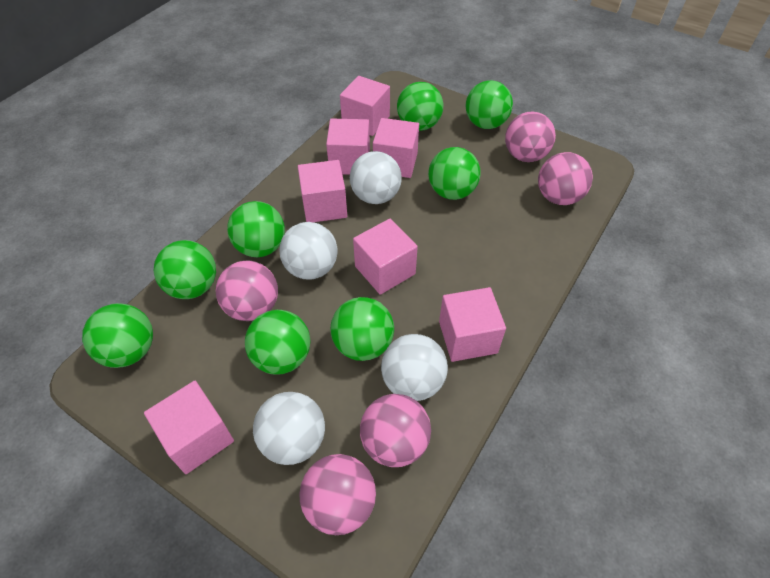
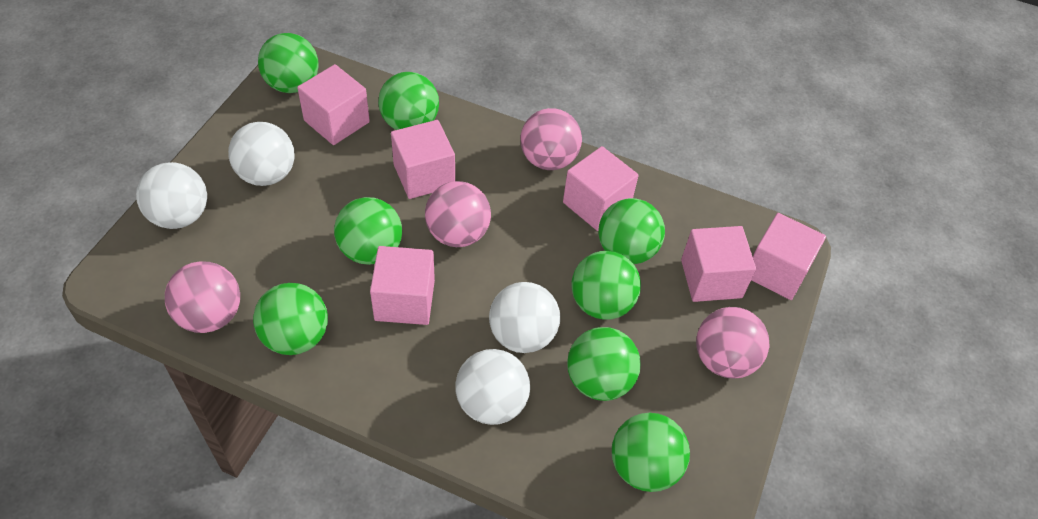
pink ball: [216,260,278,321] [299,454,376,535] [360,394,431,467] [505,112,556,162] [538,152,593,205] = 5 -> [165,261,240,333] [425,181,491,247] [520,108,582,170] [696,307,770,378] = 4
pink cube: [144,381,234,474] [298,160,347,222] [326,119,370,175] [340,76,390,136] [353,219,418,295] [373,118,419,178] [439,287,506,362] = 7 -> [297,64,370,145] [370,246,435,325] [391,120,455,199] [563,146,639,231] [681,226,756,302] [751,213,826,300] = 6

